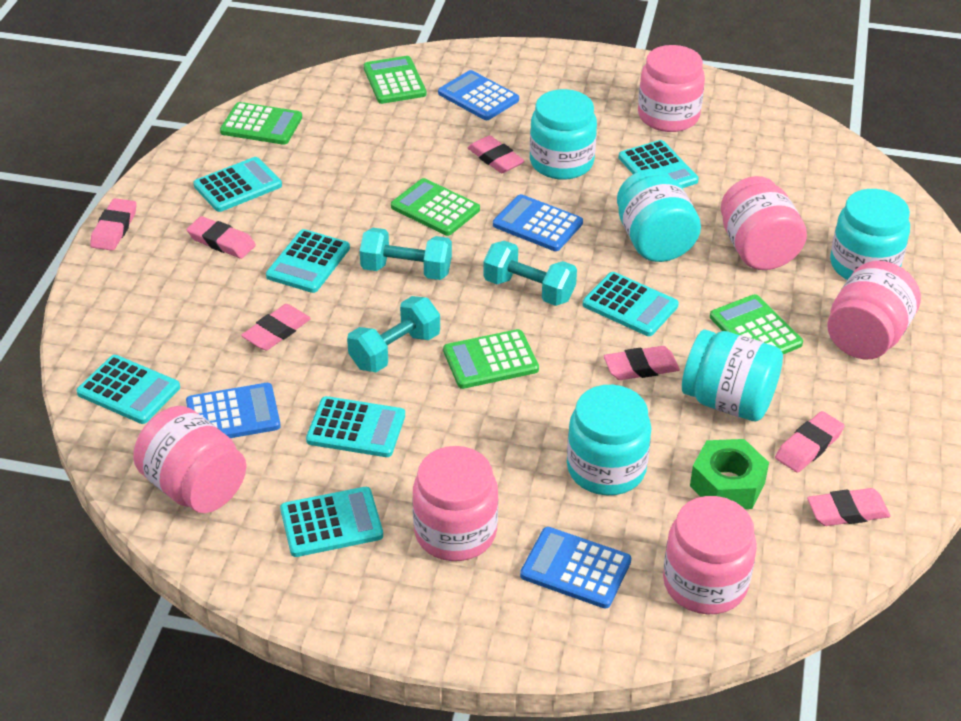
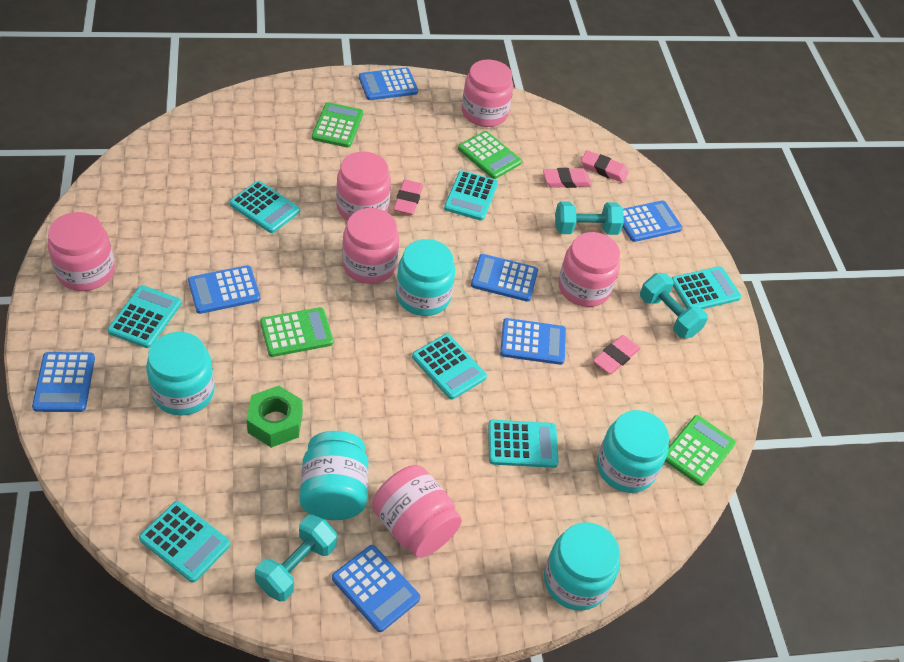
blue calculator: [186,383,281,438] [438,70,519,120] [493,194,583,251] [520,527,631,609] = 4 -> [32,352,95,412] [188,265,260,314] [332,545,420,632] [359,68,418,100] [471,254,538,302] [500,318,566,365] [623,200,682,242] = 7
green calculator: [220,102,302,145] [364,56,426,104] [391,178,480,236] [443,329,539,389] [710,294,803,354] = 5 -> [260,307,333,357] [312,102,363,148] [458,131,522,179] [665,415,736,486] = 4
pink eraser: [90,198,137,251] [187,216,256,259] [241,304,311,350] [468,135,525,173] [604,346,680,380] [775,411,845,473] [807,488,890,526] = 7 -> [393,180,423,215] [543,168,592,188] [581,150,629,183] [593,335,640,374] = 4

